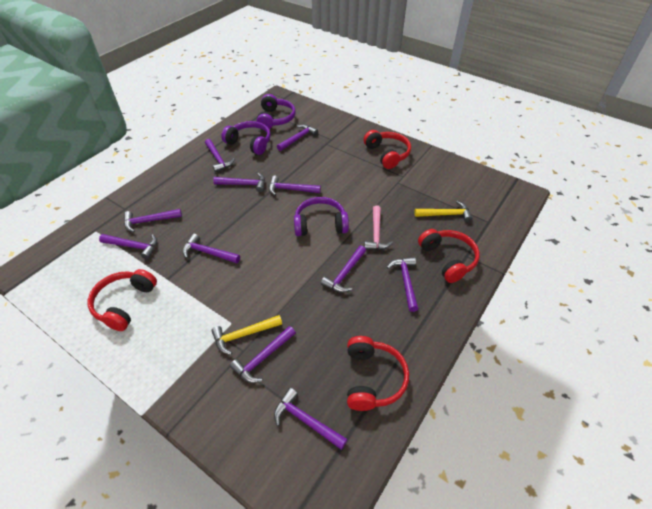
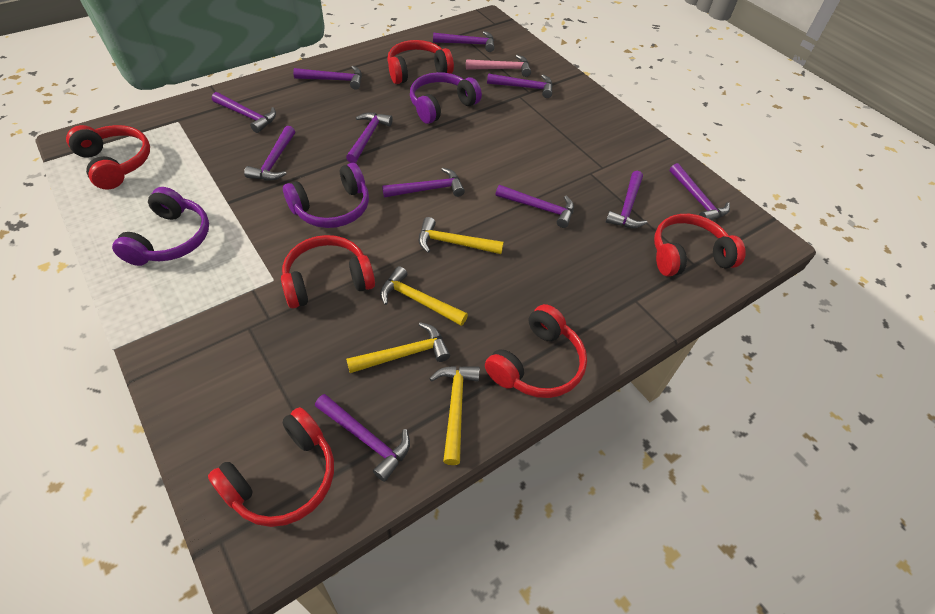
red headphones: [87,269,157,331] [347,336,409,411] [364,130,411,169] [418,229,480,283] = 4 -> [66,125,150,190] [208,407,334,527] [281,235,375,308] [387,40,454,84] [485,304,587,398] [654,214,746,276] = 6
yellow hammer: [211,315,282,355] [414,201,472,222] = 2 -> [346,322,450,373] [380,266,468,326] [419,217,504,254] [429,366,480,465] = 4

